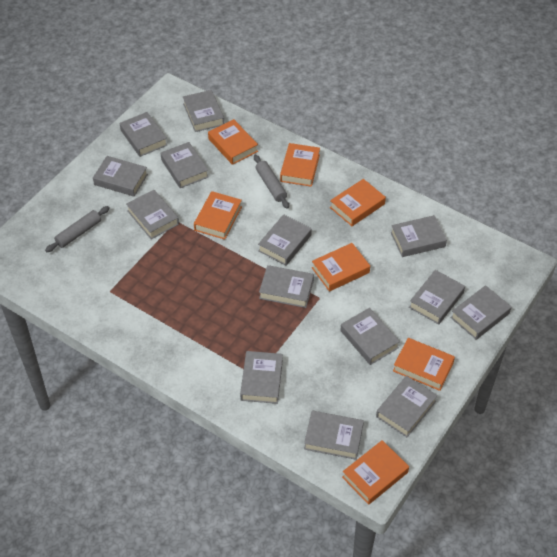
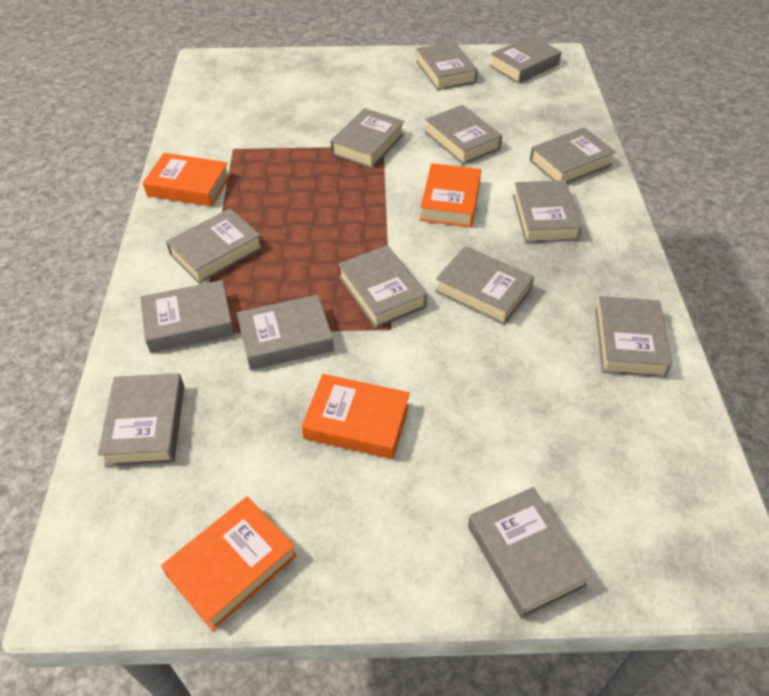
grey rolling pin: [45,206,110,252] [254,155,289,209] = 2 -> none = 0
orange book: [194,191,242,240] [208,119,258,165] [280,143,320,187] [312,243,370,292] [330,179,386,226] [342,440,409,505] [393,338,455,391] = 7 -> [143,153,230,206] [161,497,297,631] [301,374,410,459] [420,163,481,227] = 4

